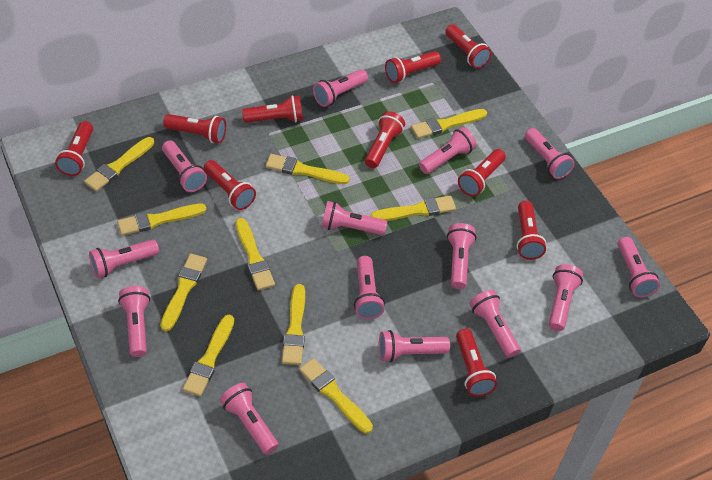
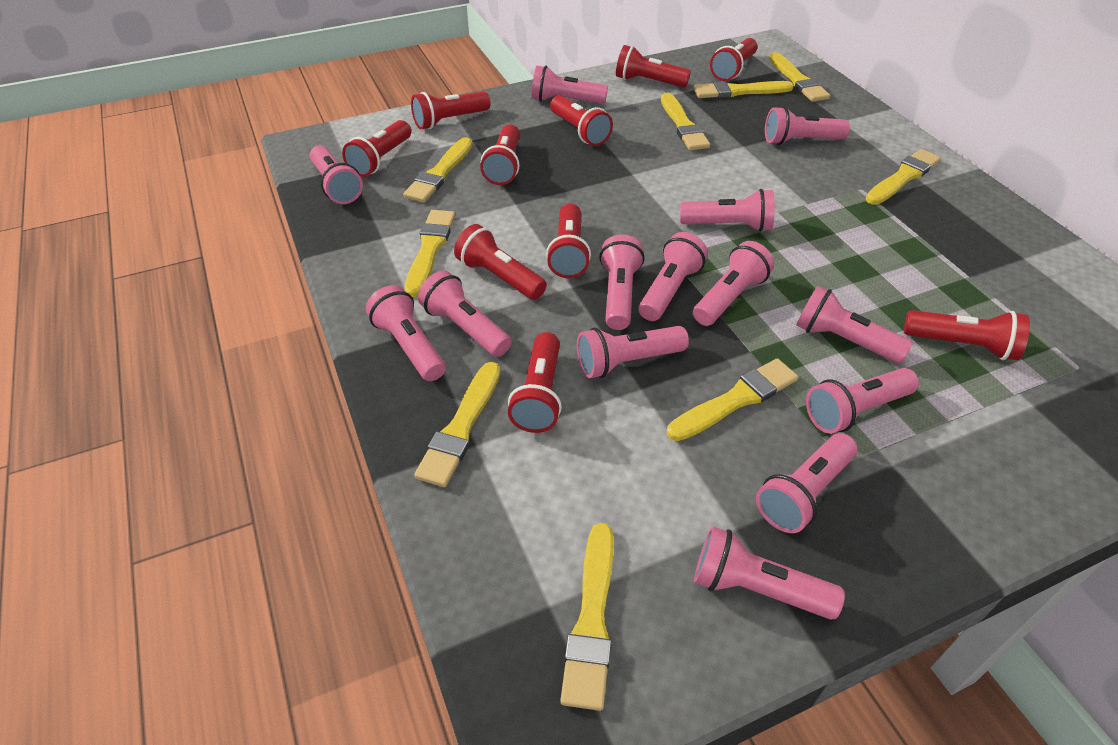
yellow brush: [84,137,154,191] [117,203,206,235] [160,254,207,331] [183,315,234,396] [236,218,275,291] [266,154,350,184] [282,284,305,365] [299,358,373,434] [370,196,456,221] [411,109,487,139] = 10 -> [403,137,472,203] [405,210,455,297] [414,362,500,487] [560,523,614,711] [661,92,710,150] [667,358,798,441] [694,81,794,98] [769,52,830,102] [866,149,941,205] = 9

